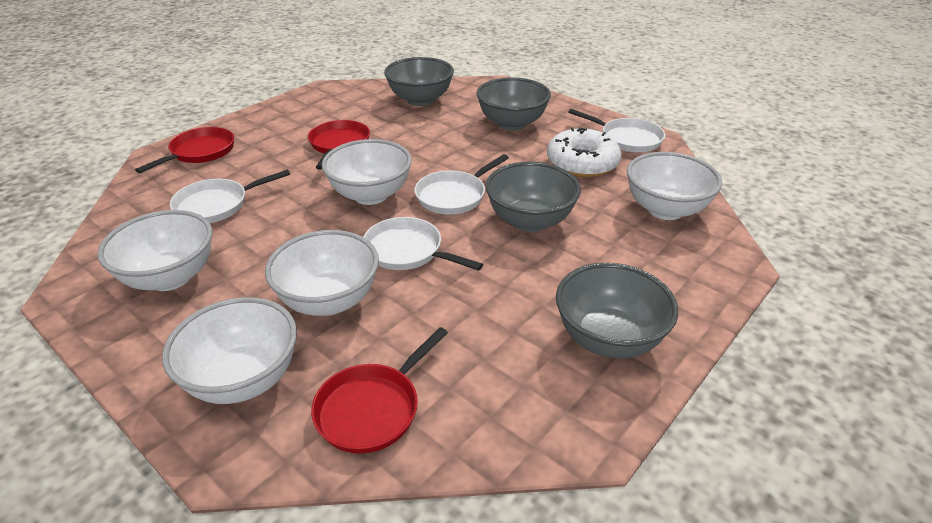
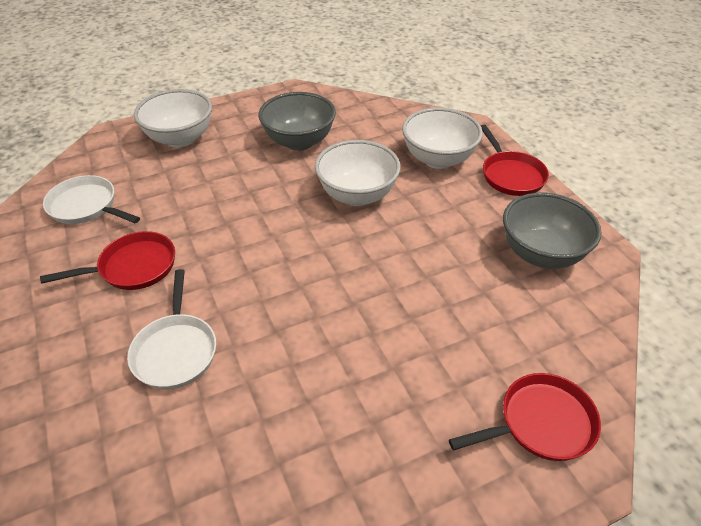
grey bowl: [384,57,454,106] [477,77,551,131] [485,162,581,232] [556,263,678,358] = 4 -> [258,92,336,151] [503,192,602,269] = 2
white bowl: [97,210,212,291] [162,297,297,404] [265,230,379,316] [322,139,412,205] [627,152,722,220] = 5 -> [134,89,212,147] [315,140,401,206] [402,108,483,169] = 3
white donut: [547,127,622,177] = 1 -> none = 0
white pan: [170,169,290,223] [364,217,483,271] [415,154,509,214] [568,109,665,153] = 4 -> [43,175,140,224] [127,269,216,389] = 2

